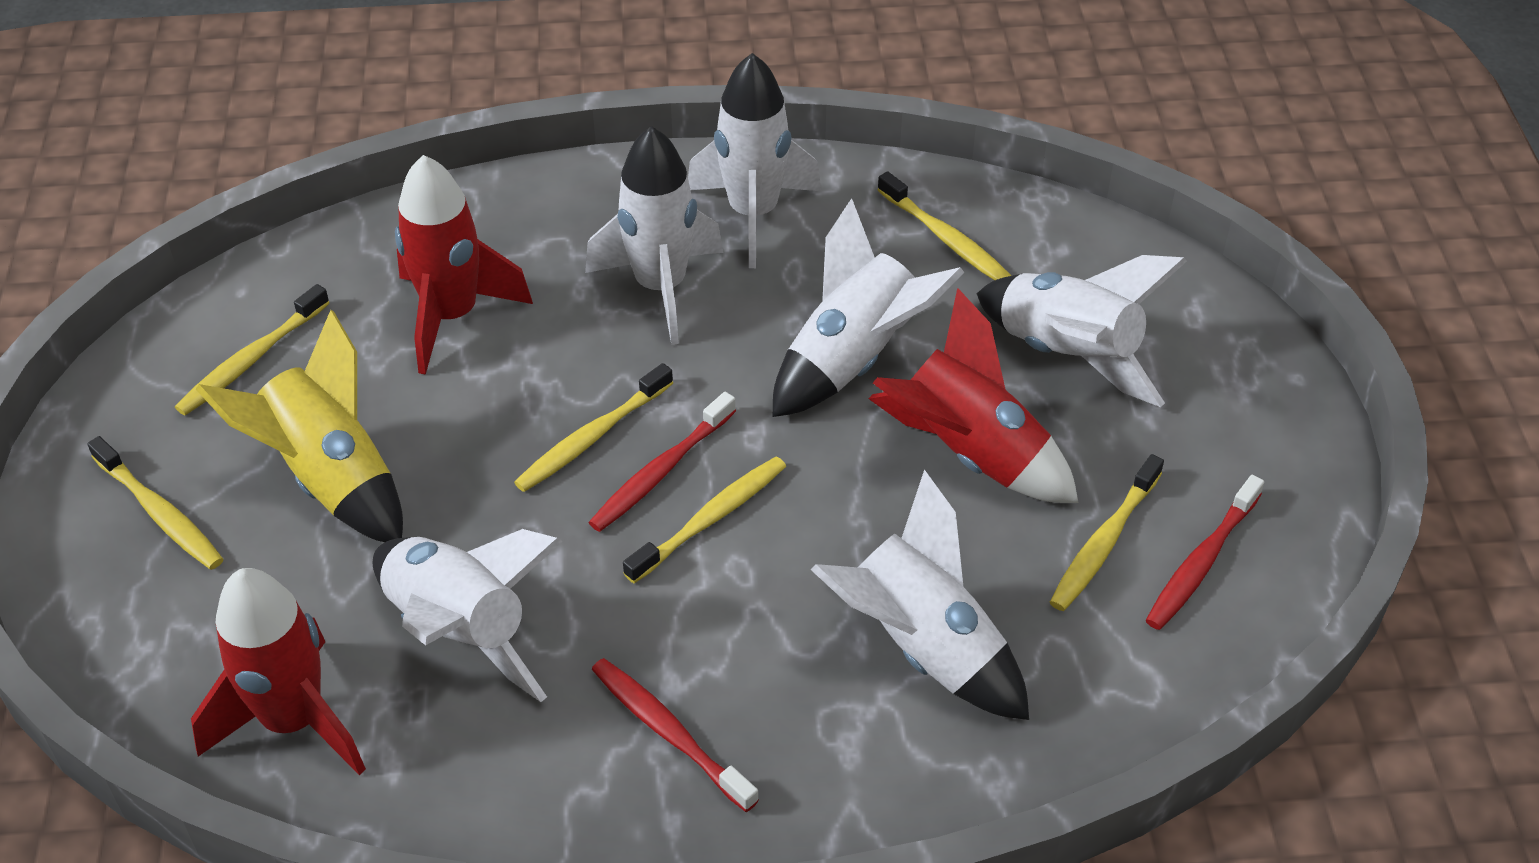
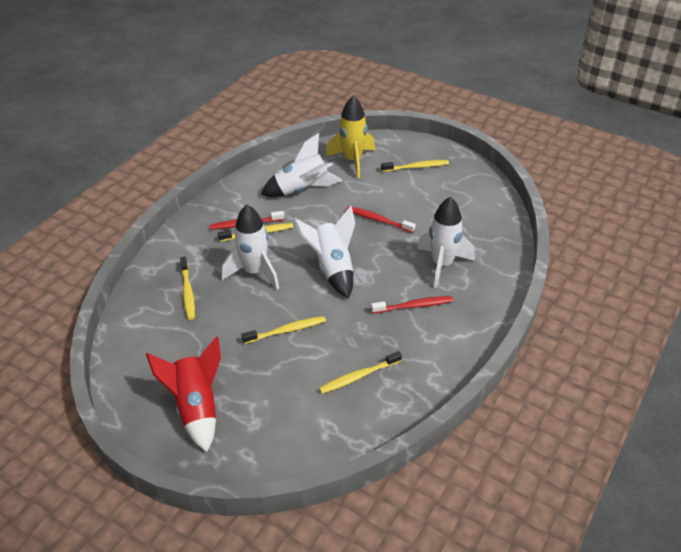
red rocket: [191,568,366,775] [395,155,533,375] [869,288,1078,503] = 3 -> [146,336,221,452] = 1
white rocket: [373,529,563,702] [585,126,723,345] [688,53,821,268] [773,199,964,417] [811,469,1029,720] [976,255,1187,407] = 6 -> [222,205,279,290] [261,133,343,197] [294,206,355,299] [417,197,475,288] = 4
yellow toothbrush: [87,436,223,570] [175,284,330,415] [514,363,673,492] [623,457,786,583] [877,172,1011,280] [1050,454,1164,611] = 6 -> [180,257,195,320] [218,223,293,242] [241,316,326,344] [319,351,402,394] [381,160,449,172] = 5

